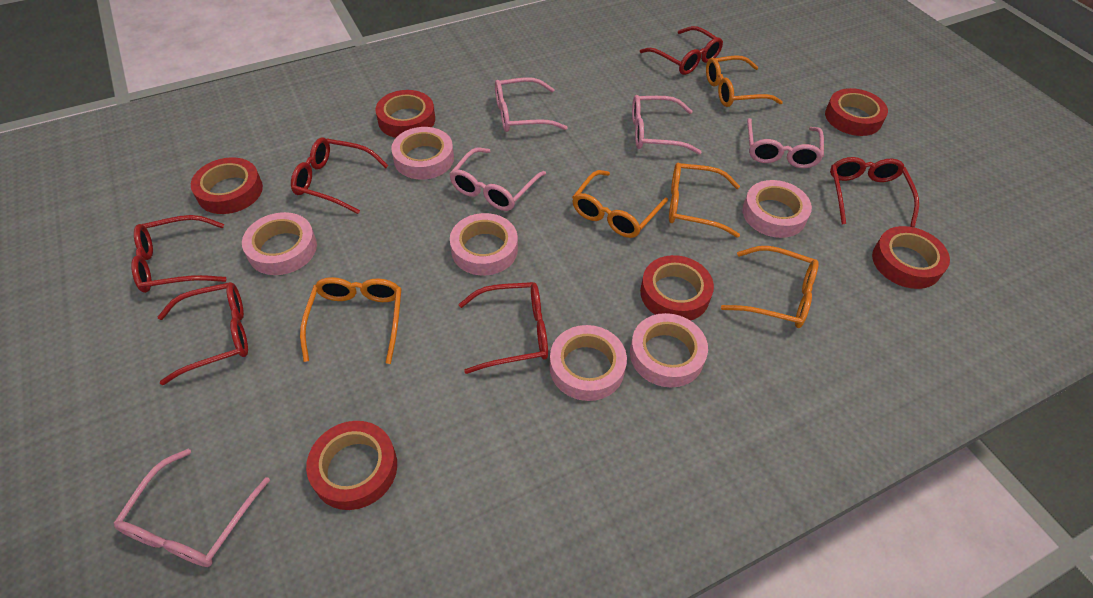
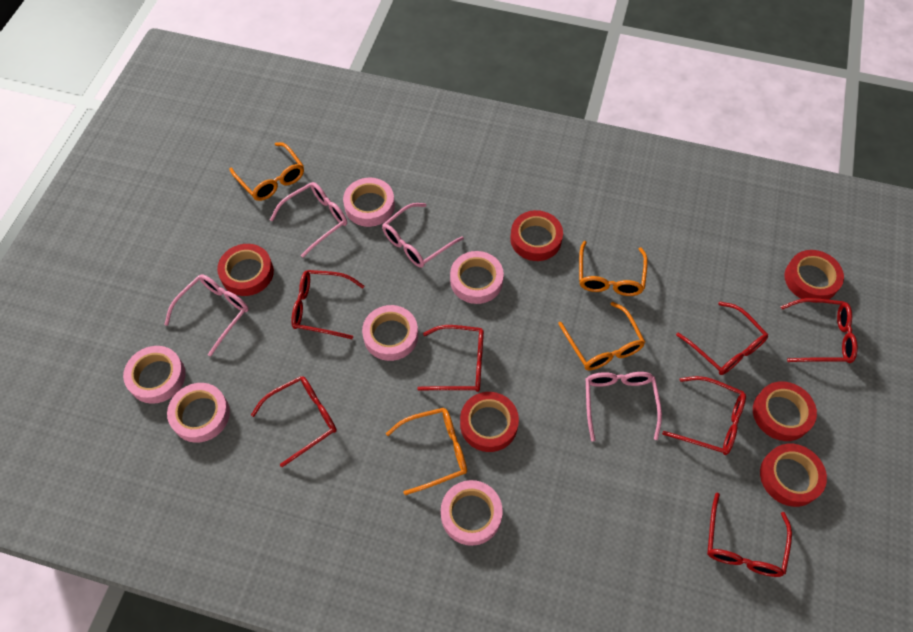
orange glasses: [300,277,402,364] [572,170,668,238] [669,163,740,238] [706,56,783,107] [721,246,819,328] = 5 -> [230,142,304,201] [386,408,467,495] [558,302,645,370] [579,241,648,296] = 4
pink glasses: [113,449,270,567] [449,148,546,211] [495,77,568,132] [632,95,701,154] [747,118,824,168] = 5 -> [164,274,249,356] [270,182,347,257] [382,203,464,268] [586,372,662,442] = 4
red glasses: [131,215,226,293] [158,282,248,385] [291,137,389,214] [458,282,548,374] [640,26,723,75] [830,157,919,227] = 6 -> [251,376,337,467] [291,270,364,339] [417,325,484,392] [662,376,746,455] [676,302,768,375] [707,492,792,577] [780,298,858,363] = 7

